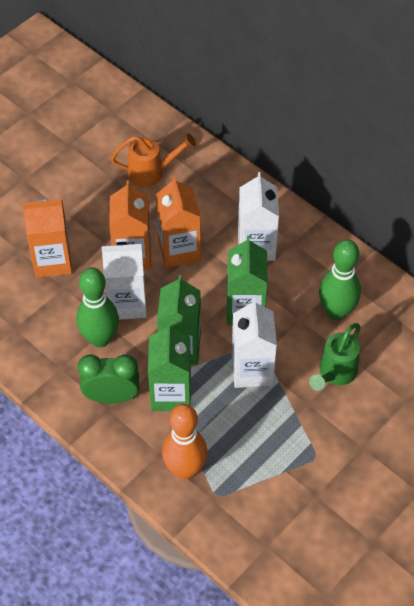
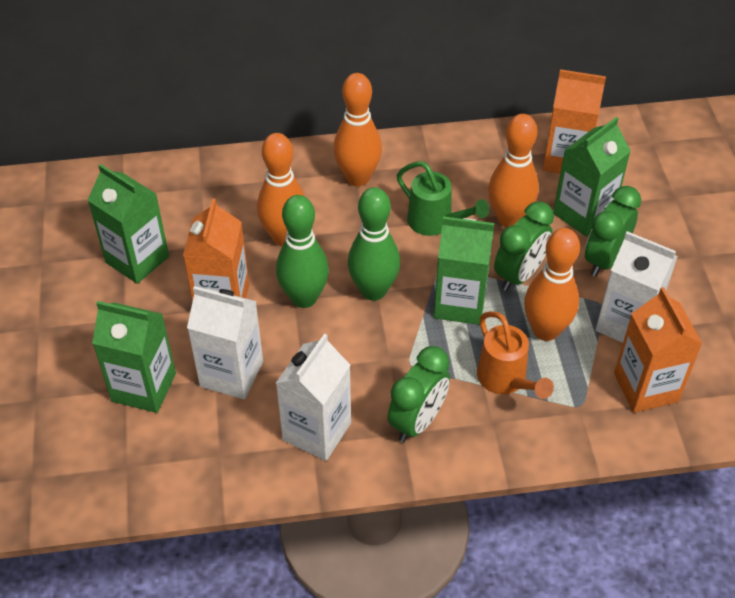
green carton: [148,323,191,411] [157,275,201,365] [227,236,268,325] = 3 -> [88,164,169,284] [92,301,176,413] [434,216,494,325] [553,117,631,237] = 4
green clock: [78,354,139,404] = 1 -> [387,346,450,442] [494,201,554,291] [585,186,641,277] = 3
orange bowling pin: [162,404,208,479] = 1 -> [257,133,305,246] [333,73,382,186] [488,114,539,227] [524,228,580,341] = 4

